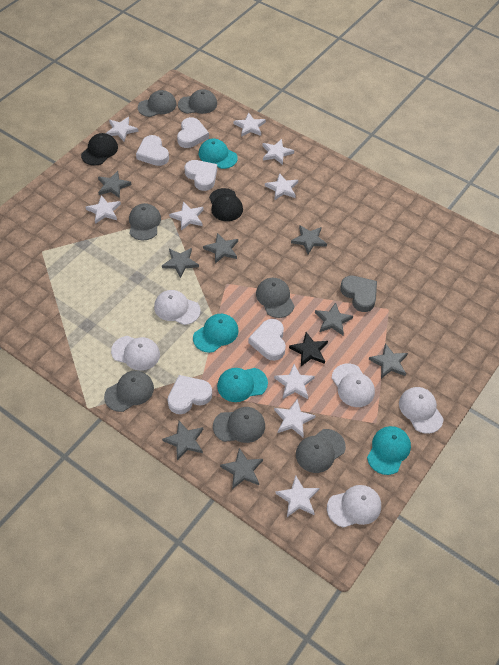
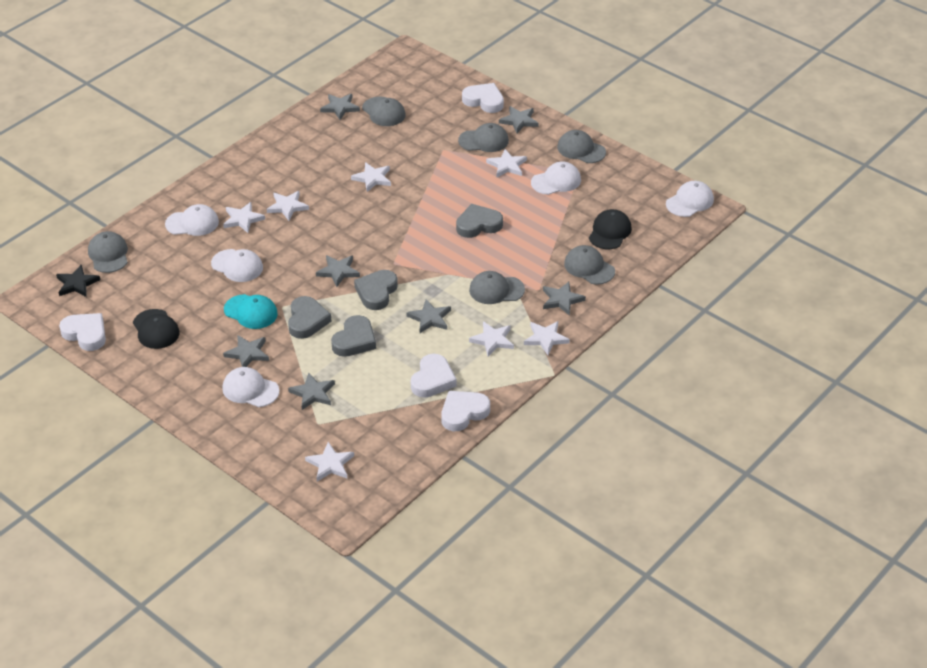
grey cap: [104,371,154,412] [129,203,161,241] [138,90,176,117] [178,89,217,114] [213,407,265,443] [256,278,294,318] [296,429,346,473] = 7 -> [88,231,128,273] [362,97,406,126] [458,123,509,152] [469,271,525,304] [557,130,606,163] [564,245,615,285] = 6
grey heart: [340,276,377,312] = 1 -> [288,296,332,339] [331,315,376,357] [354,270,398,310] [456,204,503,238] = 4
grey star: [98,171,131,198] [162,248,199,278] [162,421,203,460] [203,233,238,263] [220,448,263,489] [291,225,327,254] [315,302,353,335] [368,343,408,378] = 8 -> [223,335,269,367] [288,373,335,410] [316,255,360,287] [320,94,360,120] [407,299,451,333] [499,106,539,133] [543,282,586,316] = 7
turquoise cap: [193,314,239,353] [199,139,238,169] [217,368,268,402] [367,426,411,475] = 4 -> [224,294,278,329] = 1
white heart: [136,135,169,166] [167,375,212,414] [177,117,209,148] [185,160,217,191] [248,319,286,361] = 5 -> [59,313,106,351] [411,354,456,398] [441,391,490,431] [462,83,504,113] = 4
white star: [86,195,121,224] [106,117,138,141] [169,202,204,231] [234,113,266,137] [263,139,294,165] [265,173,298,200] [274,364,315,399] [274,399,316,437] [275,475,319,517] = 9 -> [223,202,265,233] [267,191,309,221] [305,442,354,481] [351,162,391,192] [469,321,514,357] [486,149,527,177] [524,321,570,355] = 7

